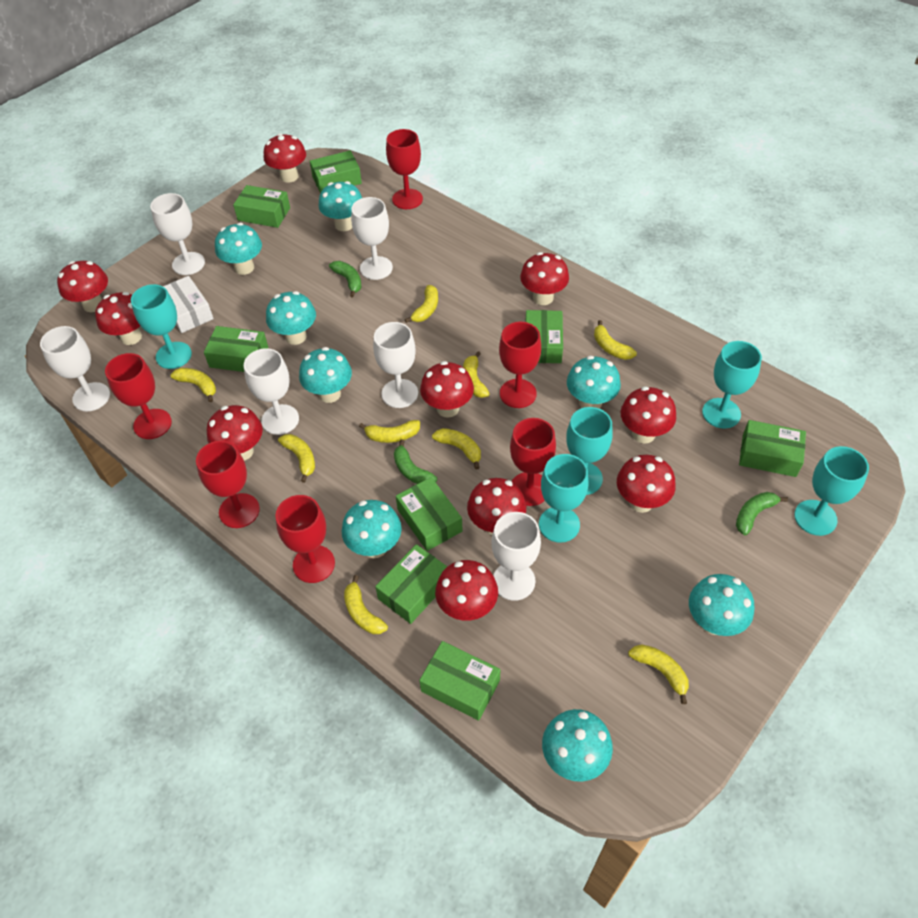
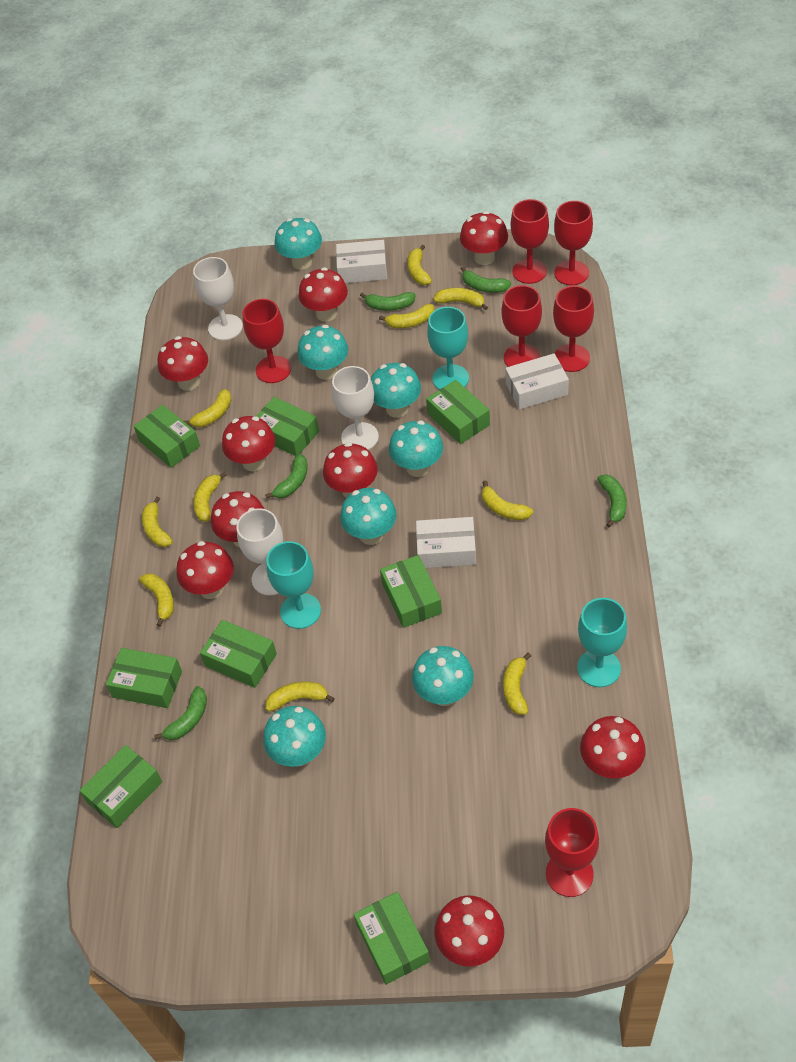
green banana: [329,261,361,297] [394,440,437,484] [736,492,788,535] = 3 -> [154,686,207,740] [265,454,308,499] [360,292,416,311] [461,266,511,293] [597,475,627,528] = 5
red mushroom: [57,261,108,312] [95,292,142,345] [207,405,263,461] [264,133,306,183] [420,361,474,418] [435,560,498,621] [467,478,526,535] [520,252,569,305] [617,455,676,513] [620,386,676,444] = 10 -> [158,336,208,391] [176,541,234,599] [211,491,264,547] [222,416,275,471] [299,267,348,322] [323,442,378,498] [434,895,504,966] [460,211,508,265] [580,716,646,779] = 9
turquoise goblet: [131,284,192,369] [539,454,589,543] [566,407,613,495] [702,341,762,428] [794,446,869,536] = 5 -> [266,541,321,629] [427,307,469,389] [577,598,627,687] = 3
turquoise mushroom: [215,223,262,275] [266,291,316,345] [299,347,352,403] [319,181,362,231] [342,500,402,558] [542,709,613,782] [567,356,621,409] [689,574,755,636] = 8 -> [263,706,326,767] [275,218,322,270] [297,325,348,380] [340,488,397,545] [371,363,421,418] [389,420,443,477] [412,646,474,706] = 7
white box: [163,276,214,333] = 1 -> [336,240,387,283] [416,517,476,568] [505,353,569,410] = 3
white goblet: [40,326,110,411] [150,193,205,275] [244,348,299,435] [351,197,393,280] [373,322,418,408] [491,512,541,601] = 6 -> [193,257,243,340] [237,508,283,596] [332,366,379,450] = 3
yellow banana: [170,368,216,402] [278,434,315,483] [344,575,388,634] [359,420,420,443] [405,285,438,323] [432,428,481,469] [463,351,490,398] [594,320,637,360] [628,645,689,704] = 9 -> [139,573,174,627] [142,497,173,547] [184,389,232,427] [193,472,227,522] [266,681,335,712] [379,304,434,328] [408,245,432,285] [433,288,488,310] [482,481,533,520] [503,652,531,715] = 10

